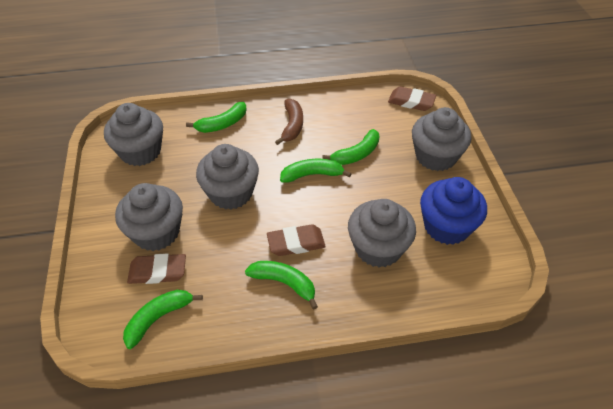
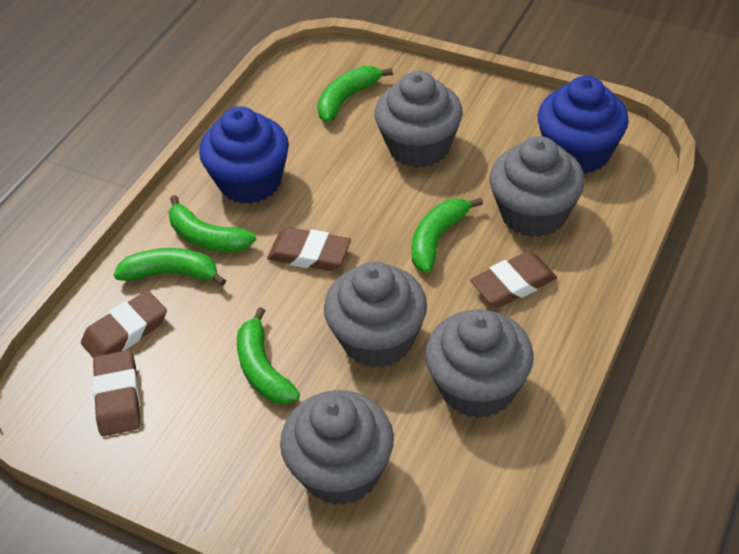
blue cupcake: [420,177,487,245] = 1 -> [199,106,289,204] [538,76,629,174] = 2
brown banana: [275,99,303,145] = 1 -> none = 0
brown eraser: [127,253,186,284] [267,224,326,256] [388,87,436,111] = 3 -> [81,290,167,358] [92,350,140,436] [267,227,351,271] [470,251,557,307] = 4

